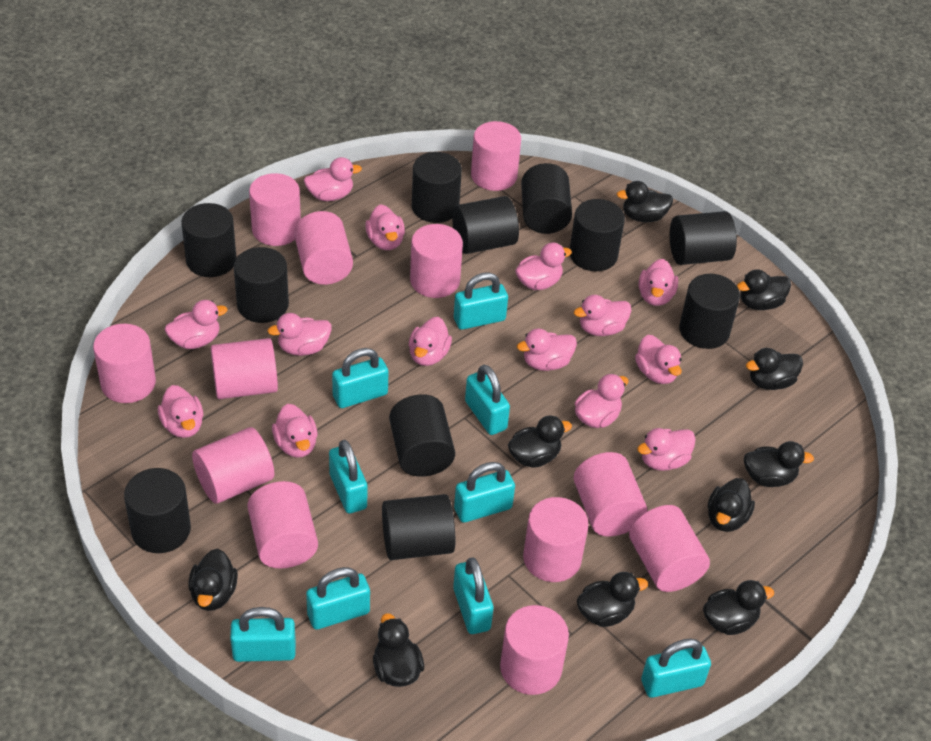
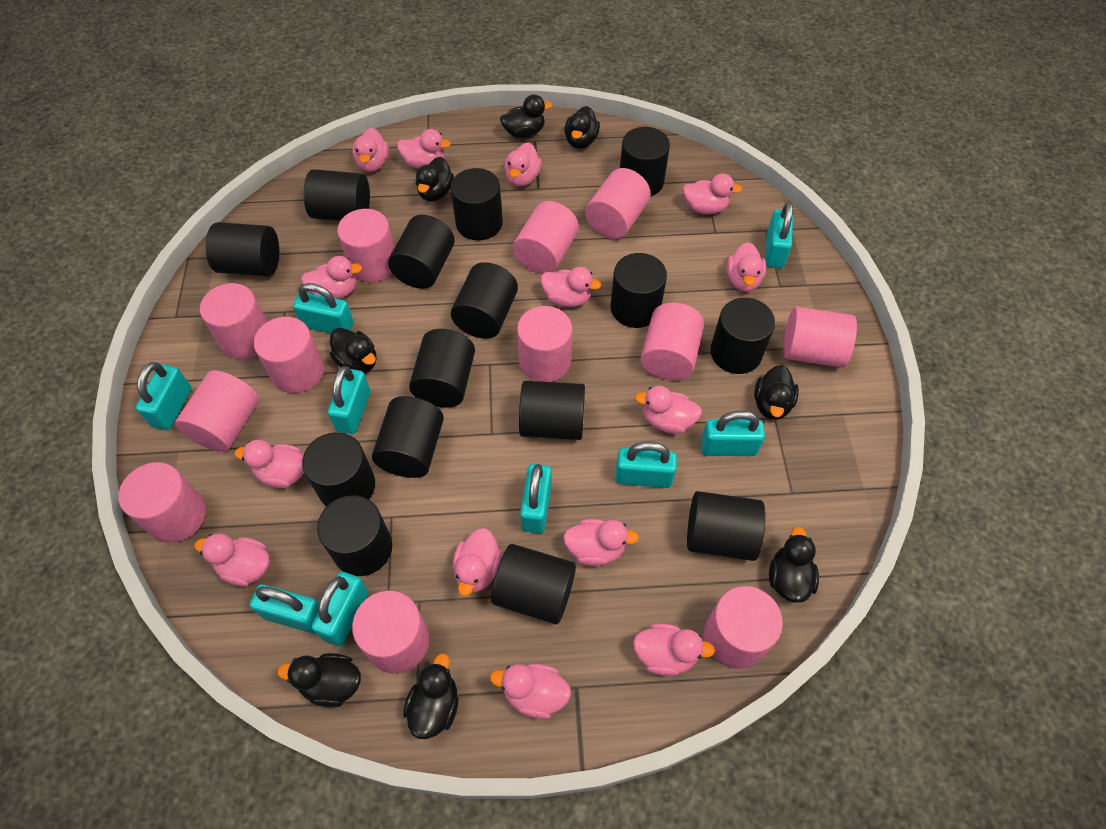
black cylinder: [124,468,191,553] [181,203,236,277] [234,247,289,323] [382,494,455,560] [389,394,455,477] [412,152,462,223] [452,196,519,254] [521,163,572,234] [570,199,625,271] [670,211,737,265] [679,274,740,349] = 11 -> [206,222,279,276] [302,432,375,507] [304,169,370,221] [317,495,392,576] [372,396,444,478] [388,215,455,289] [409,329,475,408] [450,168,503,241] [451,262,518,339] [491,544,576,624] [519,381,585,440] [610,253,667,328] [620,127,670,197] [687,491,766,561] [710,298,775,374] = 15
black duck: [188,549,238,611] [373,613,424,687] [508,415,572,467] [577,572,648,627] [616,181,673,222] [703,580,774,635] [708,478,755,532] [737,269,791,310] [744,441,814,487] [746,348,803,390] = 10 -> [277,653,361,708] [330,328,377,373] [403,653,459,739] [416,157,454,201] [500,94,552,138] [565,106,600,149] [754,365,799,420] [769,526,819,603] = 8

